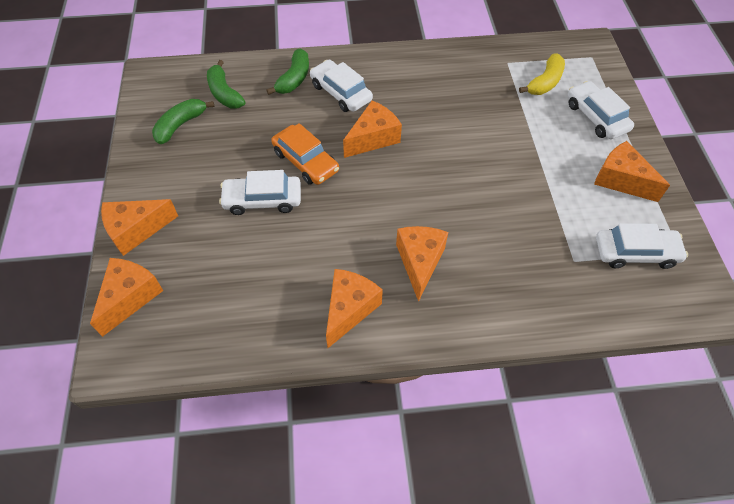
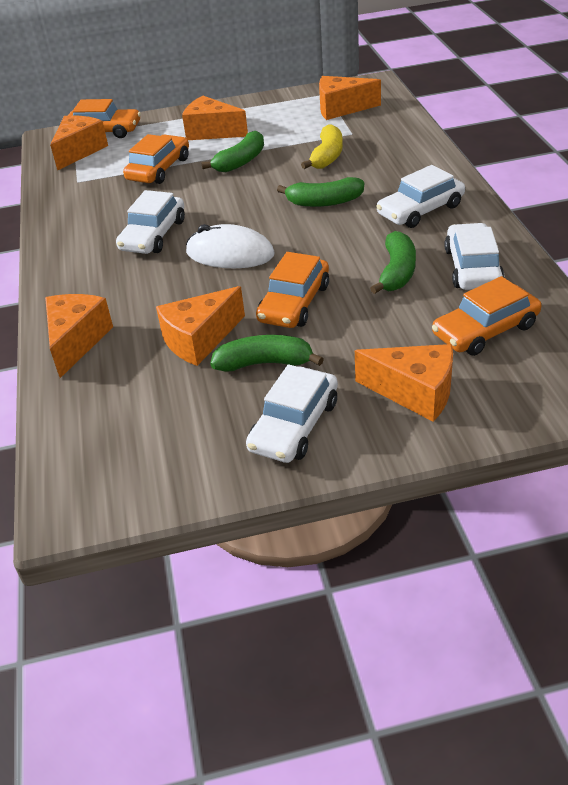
green banana: [152,99,214,144] [207,60,245,108] [266,49,309,95] = 3 -> [201,131,264,172] [210,335,324,372] [277,177,364,207] [370,231,416,294] = 4
orange car: [271,123,339,185] = 1 -> [68,99,141,138] [123,134,189,184] [256,252,329,328] [432,276,541,356] = 4
white mouse: none = 0 -> [186,224,274,268] = 1

